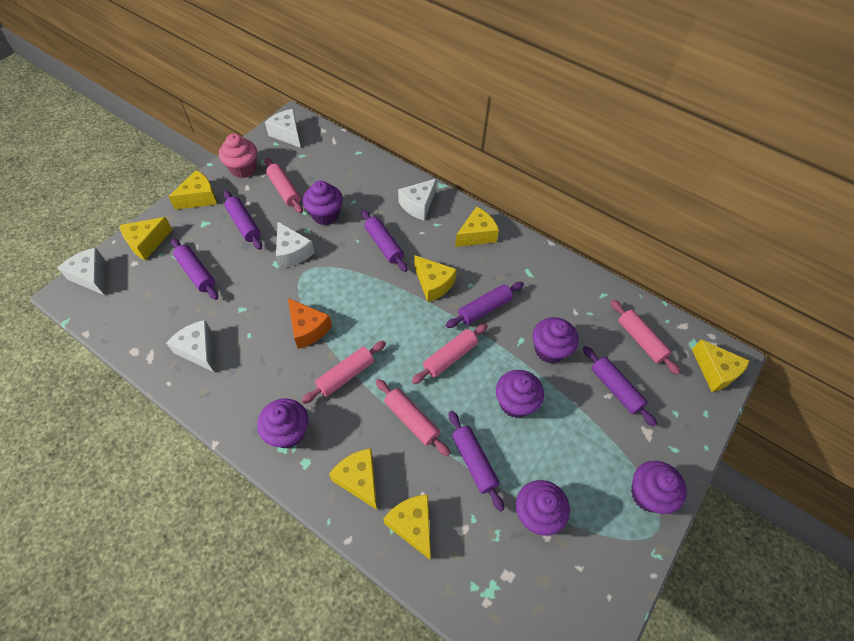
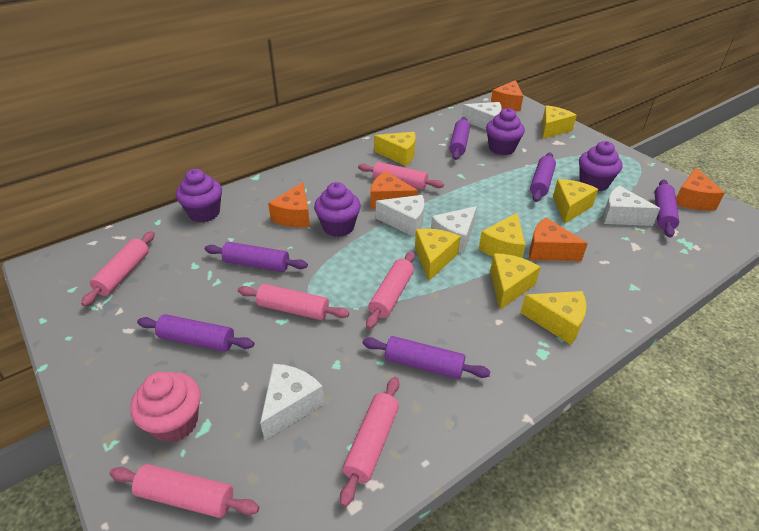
orange cheese: [288,298,332,349] = 1 -> [268,182,310,228] [371,171,418,209] [491,80,523,111] [529,218,588,261] [676,168,725,211] = 5
pink rolling pin: [265,158,303,213] [301,341,386,404] [376,379,450,456] [412,324,488,384] [611,300,680,375] = 5 -> [81,231,155,306] [110,464,259,518] [238,284,349,320] [340,377,399,507] [358,162,444,190] [366,251,415,329] = 6
purple cupcake: [257,398,308,448] [303,181,343,225] [496,370,544,418] [516,480,570,536] [533,317,578,363] [631,461,687,514] = 6 -> [176,169,222,222] [314,182,361,237] [486,108,525,155] [579,141,623,191] = 4

